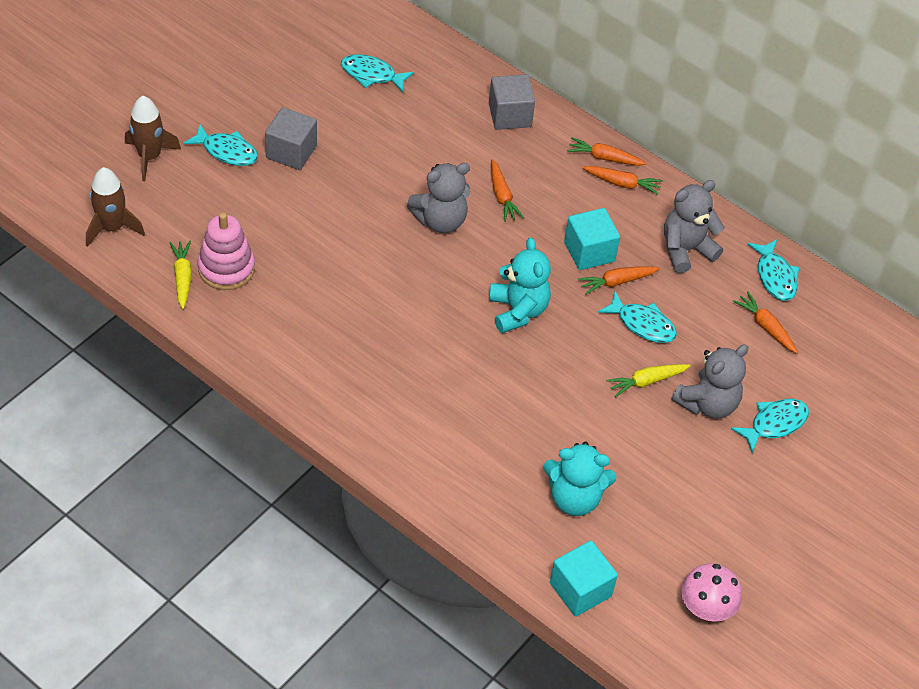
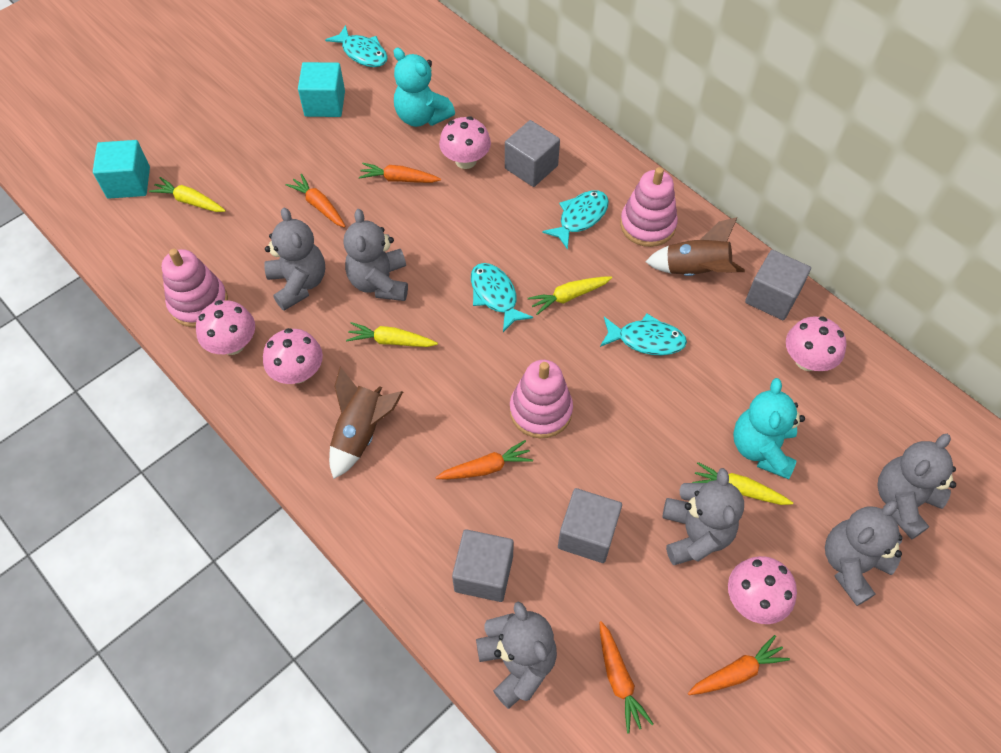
grey cube: [265,107,317,170] [489,74,535,130] = 2 -> [452,529,514,602] [505,120,560,187] [558,488,622,563] [745,250,811,320] = 4
grey teddy bear: [407,163,470,233] [664,180,725,273] [672,344,748,419] = 3 -> [264,207,325,311] [344,209,408,301] [476,602,557,709] [662,468,744,565] [825,500,903,606] [877,434,956,540] = 6
pink mushroom: [681,563,742,622] = 1 -> [196,300,255,355] [263,328,323,384] [439,116,491,169] [728,556,797,624] [786,316,846,371] = 5
pink stacking toy: [197,212,255,290] = 1 -> [162,249,228,327] [510,360,573,438] [620,167,678,247] = 3
turquoise fish: [183,124,258,166] [341,54,414,92] [598,291,677,343] [731,399,809,453] [747,239,800,301] = 5 -> [325,25,388,67] [471,263,533,332] [542,190,609,250] [600,314,687,355] = 4
yellow carrot: [169,241,192,309] [606,364,690,397] = 2 -> [149,177,226,212] [346,322,438,347] [528,277,612,315] [692,462,793,505] = 4

